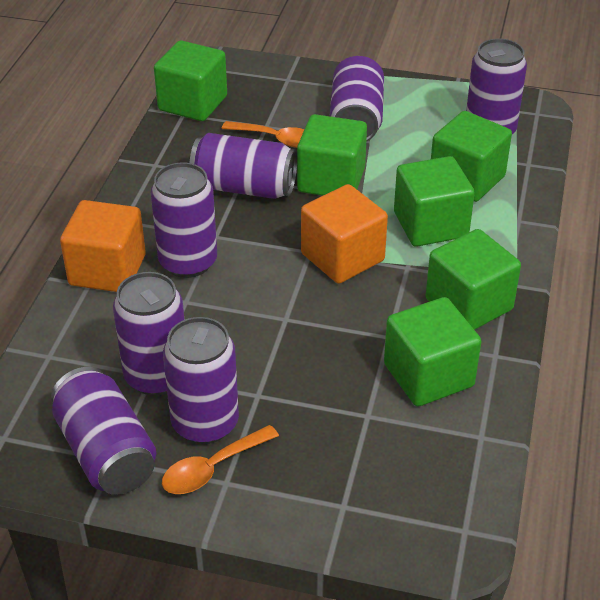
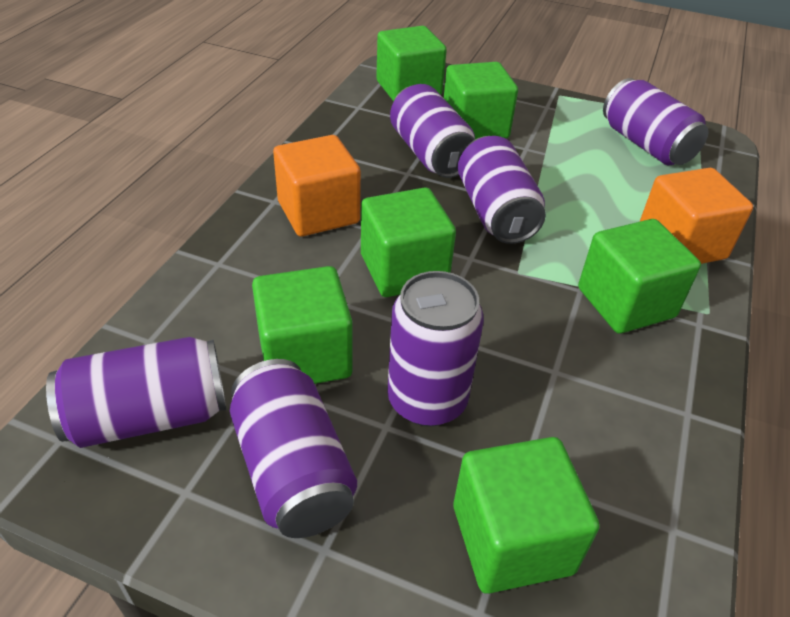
orange spoon: [162,425,279,494] [221,121,304,148] = 2 -> none = 0
purple can: [51,367,156,495] [113,272,184,396] [151,162,217,278] [163,317,239,444] [190,133,297,199] [330,56,384,142] [466,39,527,134] = 7 -> [46,337,226,448] [230,359,357,538] [387,271,484,427] [390,84,475,178] [458,136,546,244] [603,78,708,165] = 6

